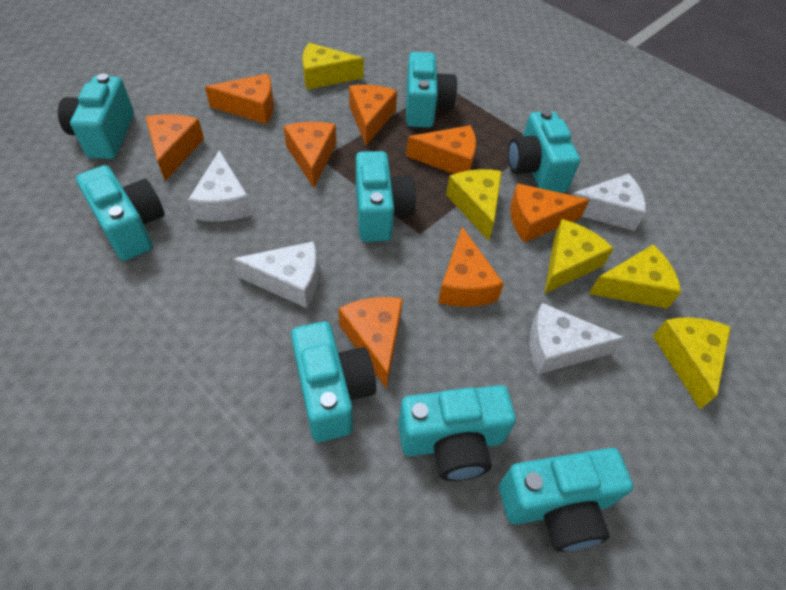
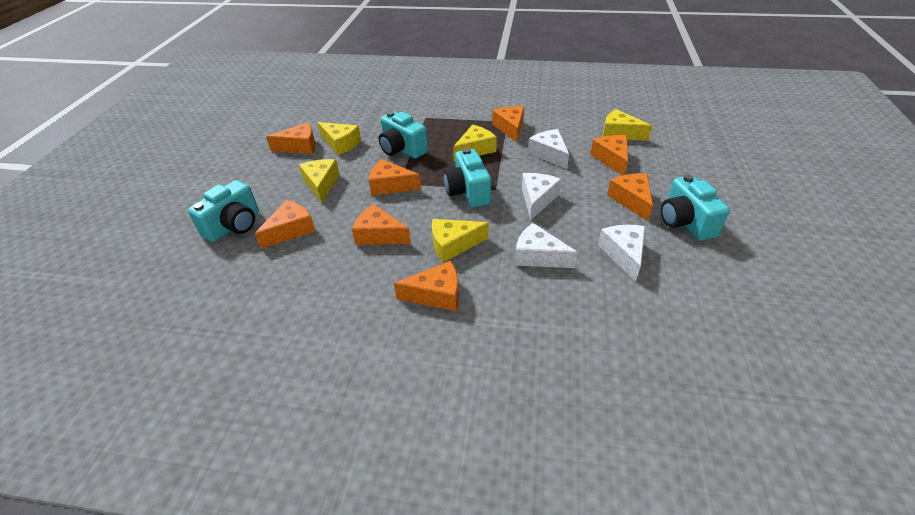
turquoise camera: [58,74,134,159] [76,165,165,261] [291,321,376,442] [356,151,416,242] [398,385,516,481] [406,52,457,128] [499,448,633,552] [508,109,580,193] = 8 -> [188,180,259,242] [379,111,428,159] [443,148,491,208] [661,174,730,241] = 4

